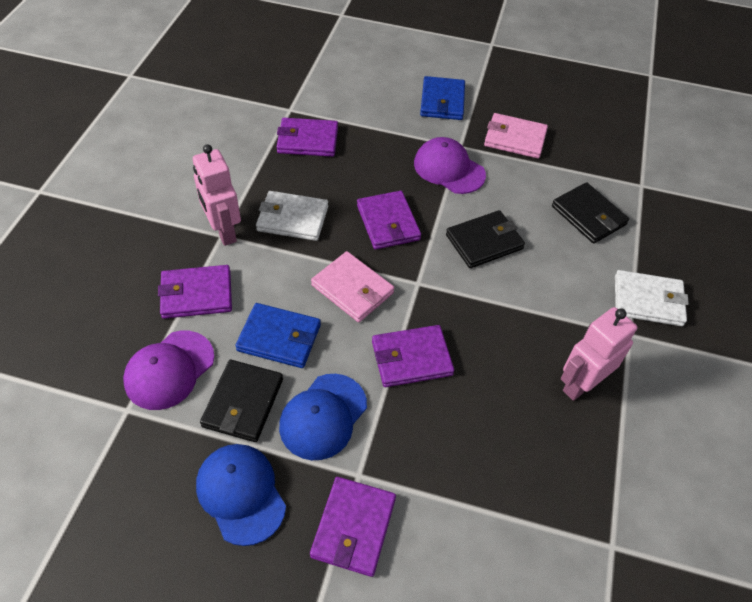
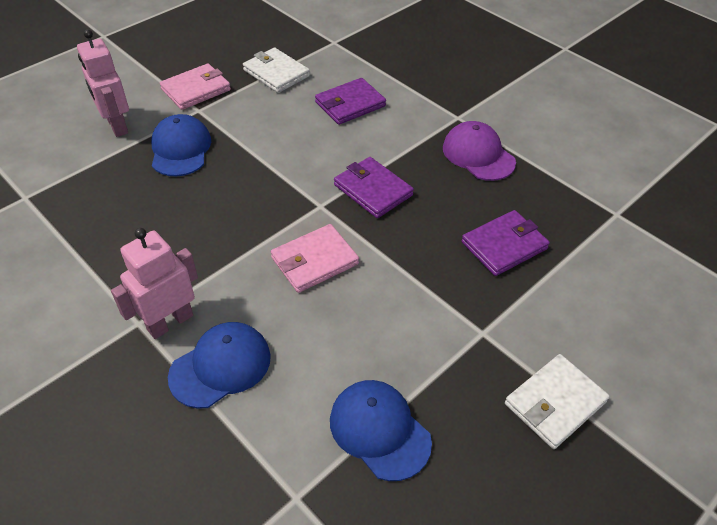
black wallet: [200,360,283,442] [446,210,525,268] [552,182,629,244] = 3 -> none = 0
blue cap: [196,444,286,546] [279,374,367,460] = 2 -> [151,114,211,177] [168,322,271,409] [330,380,432,481] = 3
blue wallet: [235,303,321,368] [420,76,465,120] = 2 -> none = 0
purple cap: [123,331,214,410] [414,137,486,194] = 2 -> [443,121,516,181] = 1
purple wallet: [158,265,232,319] [277,118,338,157] [310,477,396,577] [357,191,421,250] [372,325,454,387] = 5 -> [315,78,386,125] [334,157,414,218] [462,210,550,276] = 3

